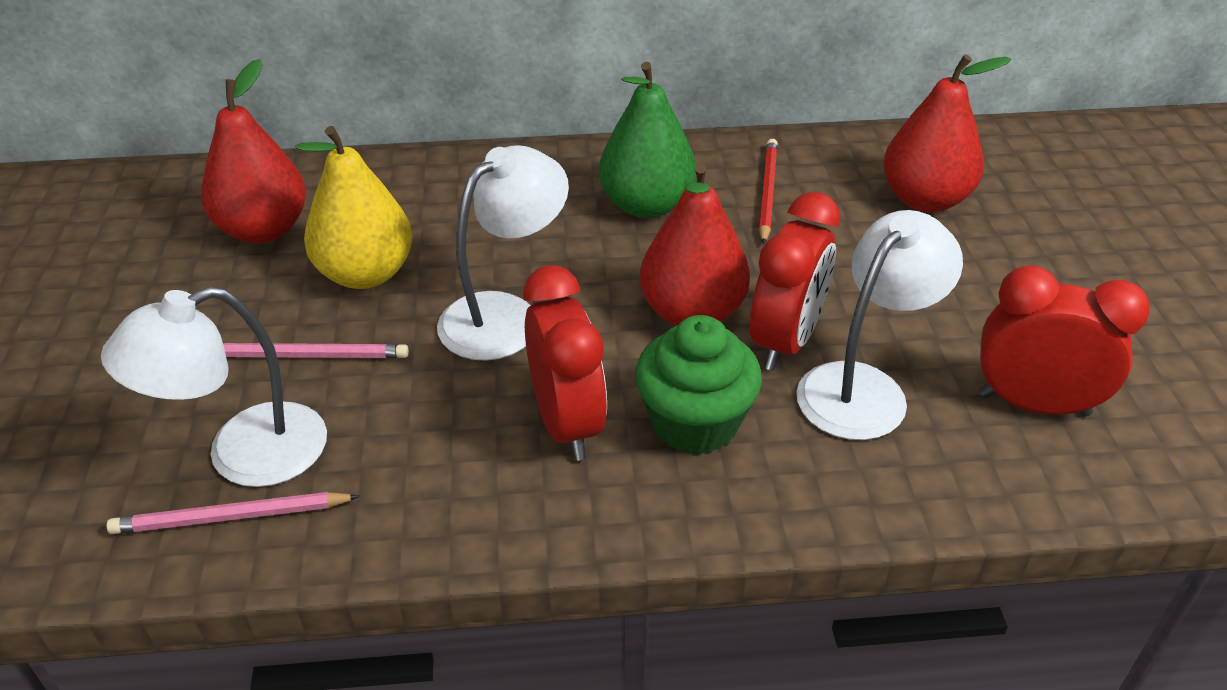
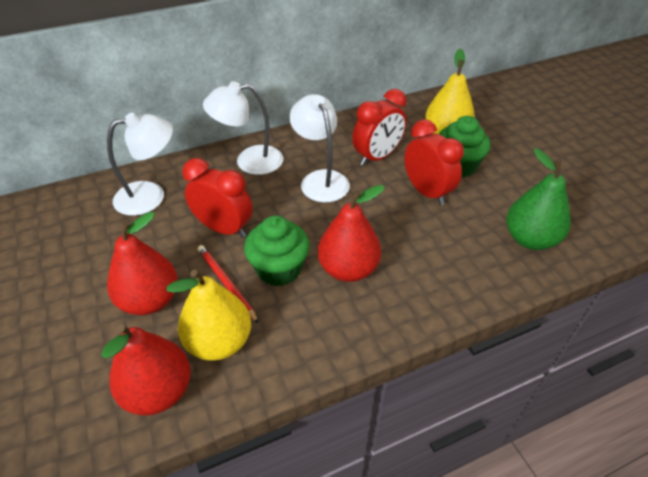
green cupcake: [635,315,762,455] = 1 -> [244,216,310,286] [439,116,490,178] = 2
pink pencil: [107,492,360,534] [223,343,409,358] = 2 -> none = 0
yellow pear: [295,126,413,289] = 1 -> [167,269,251,361] [425,49,475,134] = 2

